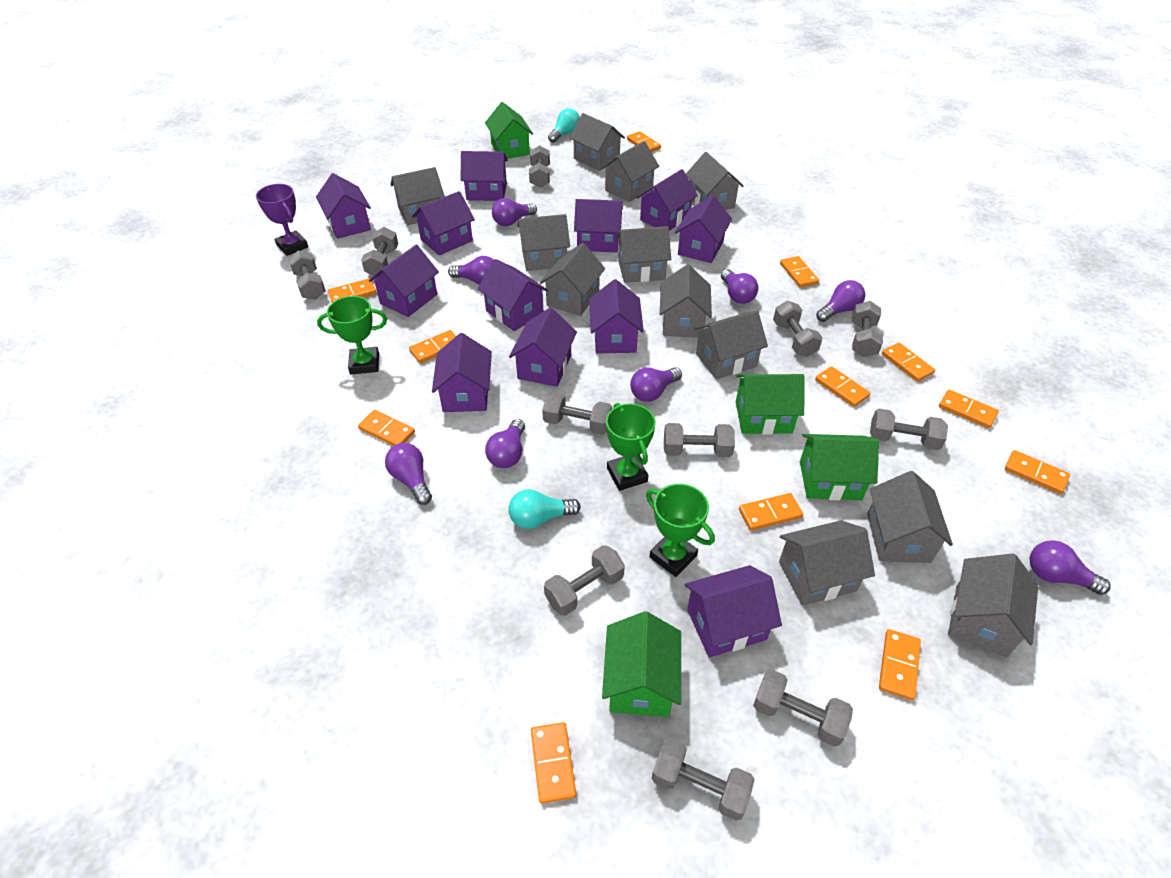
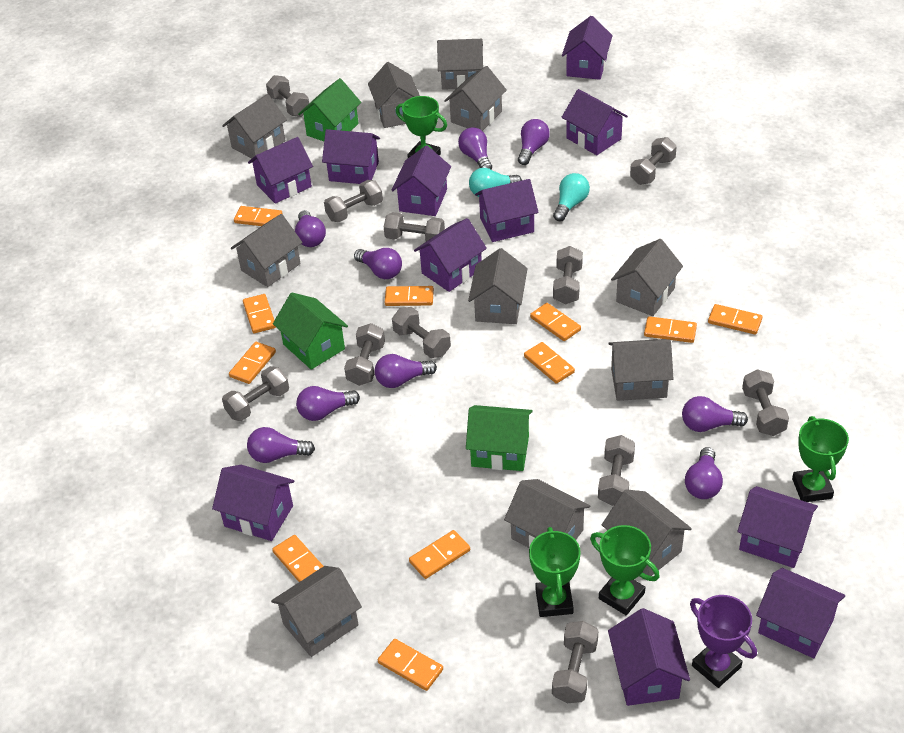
green house: [485,102,533,159] [602,611,681,717] [736,374,805,435] [800,434,879,500] = 4 -> [273,293,348,370] [298,78,361,141] [466,405,533,471] = 3
green trophy: [317,296,387,374] [606,403,656,491] [646,484,715,577] = 3 -> [396,96,447,158] [529,527,580,617] [590,525,660,615] [792,416,849,502] = 4
grey house: [391,167,445,225] [517,214,570,271] [540,243,605,316] [569,113,625,171] [601,141,659,202] [616,226,671,283] [660,264,712,338] [686,152,744,210] [694,310,768,379] [779,520,875,606] [867,471,953,563] [948,553,1038,657] = 12 -> [222,94,287,158] [231,214,303,287] [271,566,362,657] [368,62,420,128] [437,39,483,90] [444,66,507,131] [468,248,528,324] [504,479,590,548] [602,489,692,576] [608,339,673,401] [611,239,683,316] = 11
orange domino: [327,278,376,302] [358,410,415,446] [409,330,456,363] [531,722,576,804] [627,131,661,152] [739,493,803,531] [780,256,819,288] [815,366,870,407] [879,629,921,701] [882,343,935,382] [939,390,999,428] [1005,450,1070,494] = 12 -> [229,342,276,384] [234,206,283,226] [243,294,276,333] [272,535,323,582] [378,639,443,691] [385,286,434,306] [409,530,470,579] [524,342,575,384] [530,303,581,341] [644,316,697,343] [708,304,762,335] = 11
purple house: [316,173,371,239] [369,245,439,317] [412,191,475,255] [432,333,492,412] [460,151,508,201] [477,259,548,331] [509,308,577,387] [574,199,623,253] [589,279,644,353] [636,169,698,231] [675,195,732,263] [685,565,782,658] = 12 -> [212,465,294,541] [248,137,313,204] [322,129,380,184] [391,146,451,216] [414,218,487,292] [475,179,539,242] [561,89,628,155] [562,16,613,80] [608,608,690,706] [737,486,818,568] [756,568,845,658] = 11
purple light bulb: [385,443,432,505] [448,256,494,285] [485,419,525,468] [492,198,537,226] [630,367,682,402] [721,269,759,304] [816,280,865,322] [1030,540,1111,595] = 8 -> [247,427,315,463] [295,210,326,247] [296,386,360,421] [354,248,402,279] [375,354,437,388] [458,127,492,170] [518,119,550,165] [682,396,748,432] [685,447,723,499] = 9

